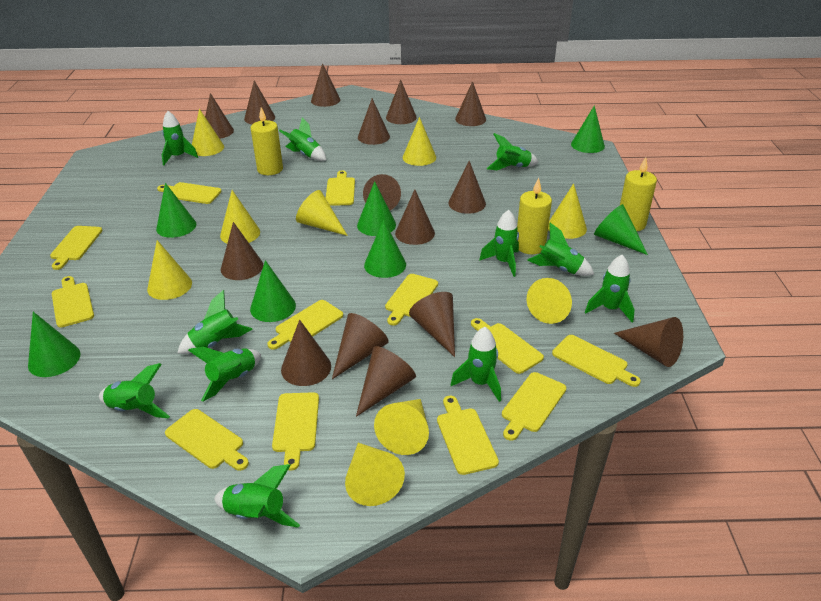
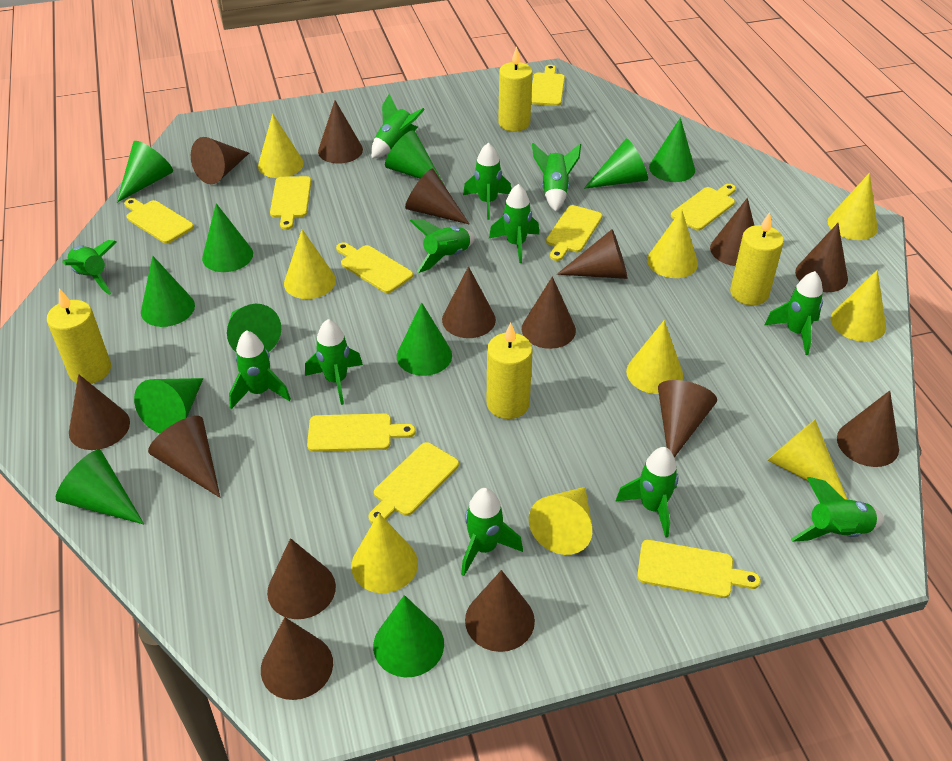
green cone: [28,312,80,377] [156,183,196,238] [250,260,296,322] [357,181,396,236] [364,219,406,278] [571,105,605,153] [594,204,648,255] = 7 -> [56,450,144,524] [117,141,173,202] [134,378,203,433] [141,256,195,327] [202,203,253,272] [227,304,281,352] [373,595,444,677] [385,130,445,186] [397,303,452,376] [584,139,648,189] [649,117,695,182] = 11
green rocket: [99,363,170,418] [162,111,198,165] [177,290,253,354] [188,347,261,402] [214,464,300,528] [279,117,326,161] [451,327,501,402] [479,210,519,277] [487,133,539,170] [527,223,594,276] [585,255,635,323] = 11 -> [62,240,117,295] [229,330,291,409] [305,319,363,405] [371,94,425,159] [410,219,475,273] [461,488,523,576] [463,143,511,220] [489,184,539,263] [532,143,581,211] [615,447,678,538] [765,271,823,355] [791,477,885,542] = 12
yellow candle: [251,107,283,175] [517,177,552,254] [620,157,657,231] = 3 -> [47,289,111,384] [487,322,533,419] [498,47,532,132] [730,212,784,305] = 4
yellow cutting board: [50,226,103,270] [52,276,94,328] [157,182,222,204] [165,409,249,471] [267,300,343,350] [272,392,319,471] [326,170,355,206] [385,274,438,326] [437,396,499,475] [471,318,544,374] [502,372,566,441] [552,335,641,387] = 12 -> [124,198,194,244] [270,176,311,230] [307,413,416,452] [336,242,413,293] [368,442,459,524] [531,65,565,106] [546,205,602,261] [637,540,761,598] [671,184,736,231] = 9

